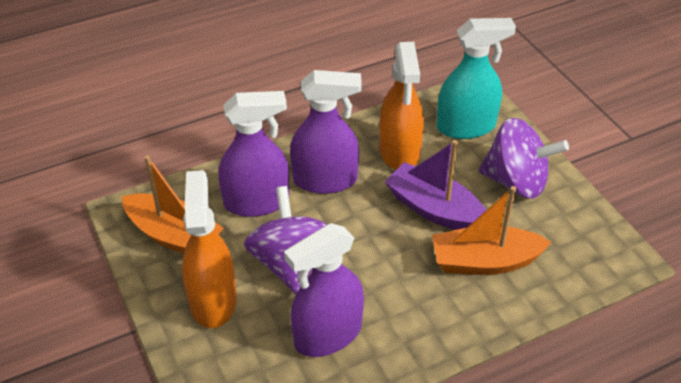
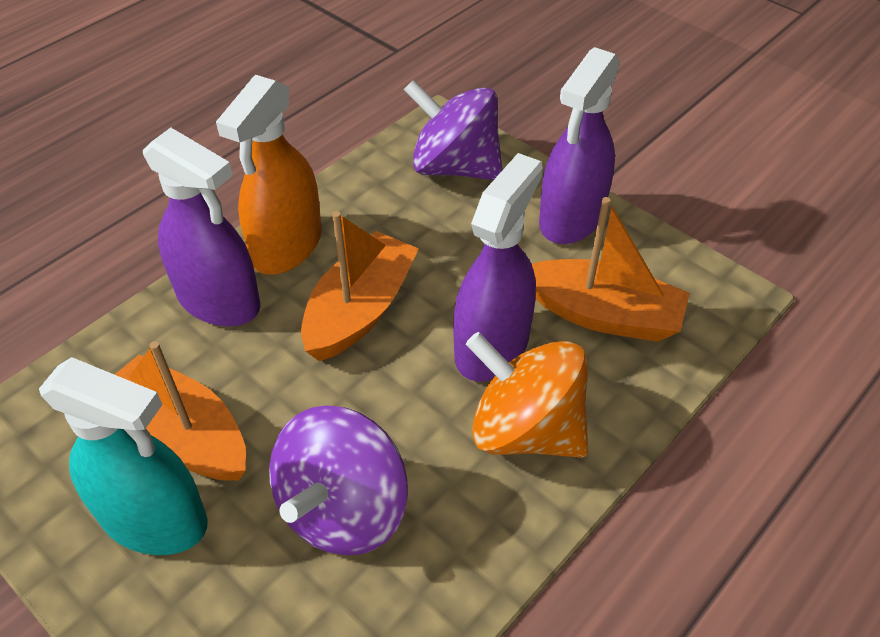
orange boat: [122,155,224,253] [432,186,552,275] = 2 -> [114,341,246,481] [301,211,419,361] [532,197,690,342] = 3
orange spinning top: none = 0 -> [466,332,588,458] = 1
orange spray bottle: [182,170,237,328] [379,42,424,170] = 2 -> [216,75,322,275] = 1
purple boat: [385,140,486,230] = 1 -> none = 0

